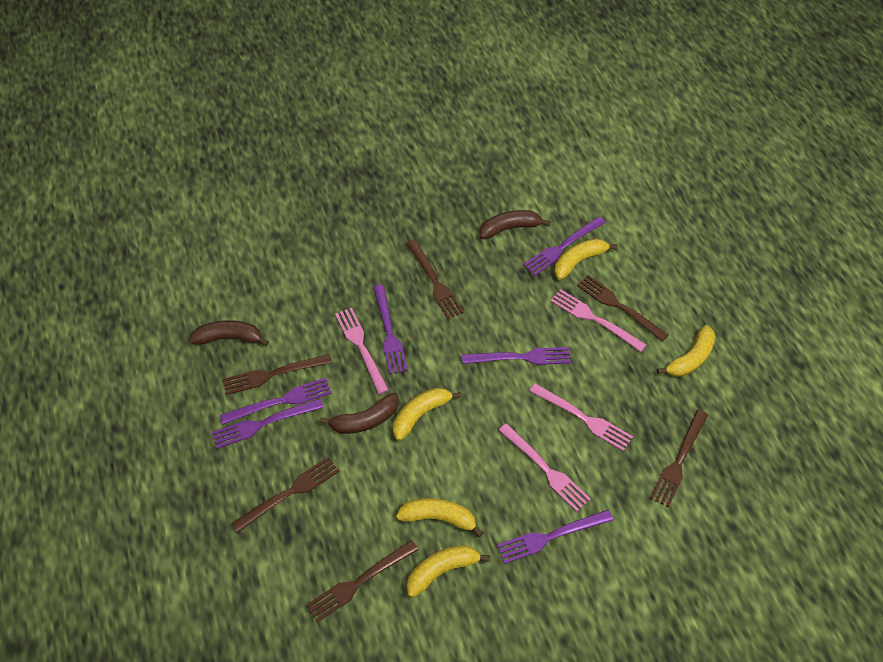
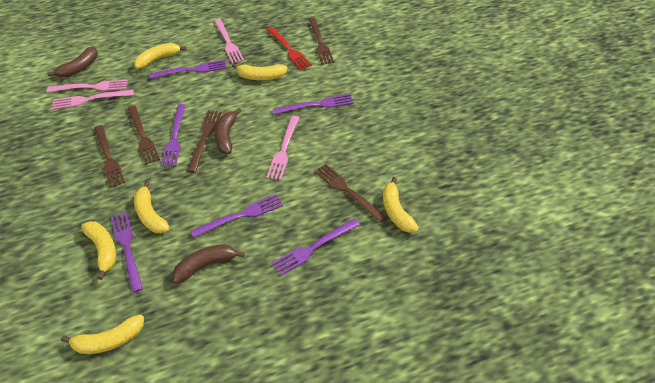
brown fork: [222,354,332,395] [231,457,339,533] [306,540,419,623] [406,240,464,319] [577,275,669,342] [650,410,708,507] = 6 -> [94,125,125,188] [127,106,160,165] [187,110,222,173] [309,18,334,64] [314,164,387,223] = 5
red fork: none = 0 -> [267,27,312,70] = 1
yellow banana: [393,388,461,441] [396,498,483,537] [407,545,490,598] [554,238,617,280] [657,325,716,377] = 5 -> [61,314,144,354] [81,221,116,280] [134,43,187,69] [134,181,170,233] [232,64,288,80] [383,177,419,233] = 6

